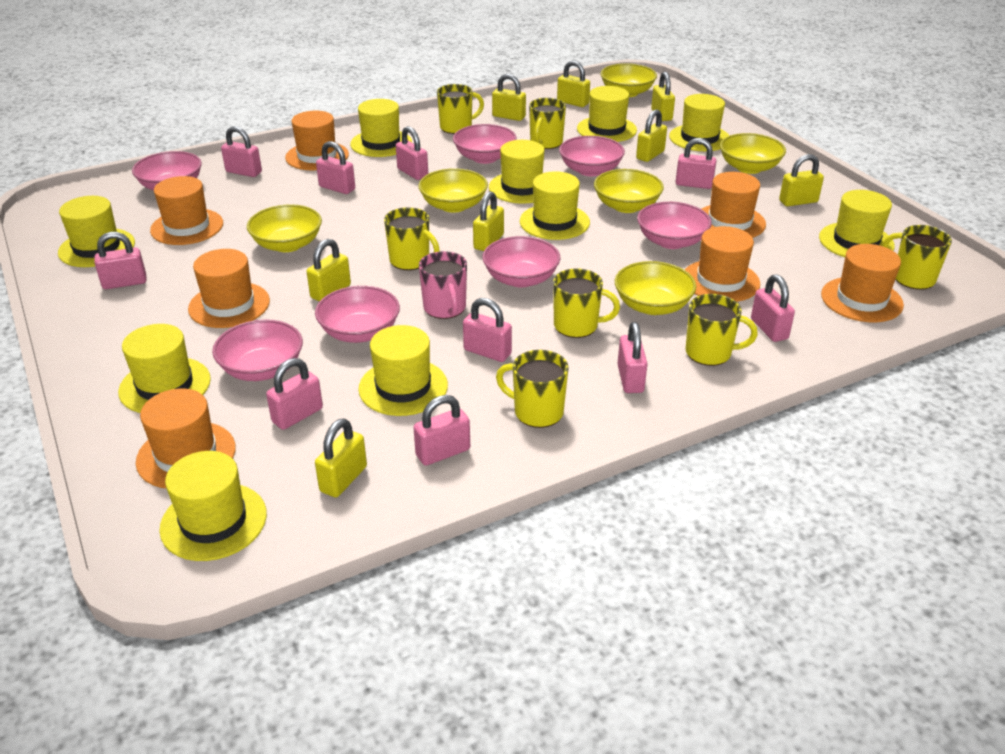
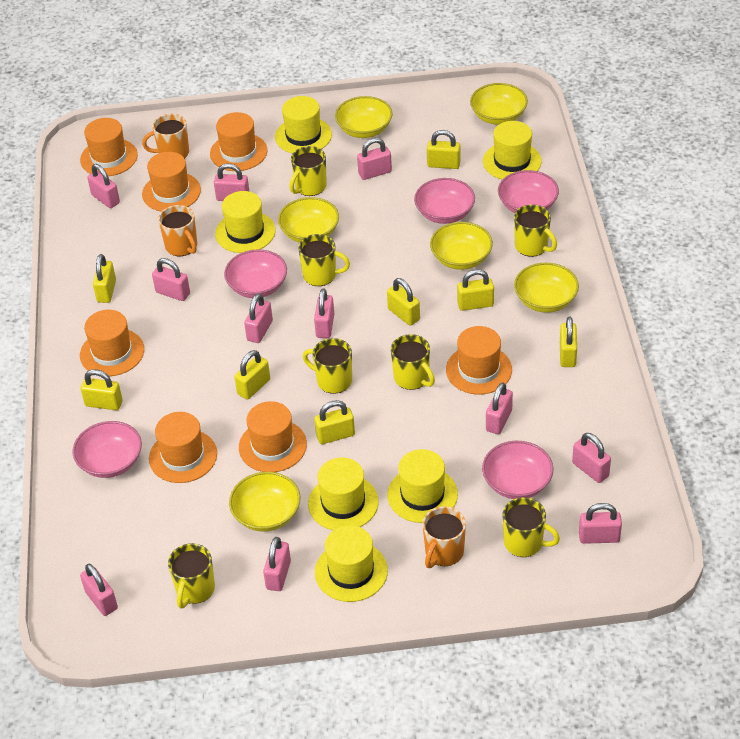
orange mug: none = 0 -> [142,114,189,159] [158,205,197,256] [422,506,466,568] = 3
pink bowl: [132,151,202,190] [212,320,303,381] [315,286,400,343] [453,124,517,164] [482,236,560,287] [559,136,625,176] [637,202,712,249] = 7 -> [73,421,142,478] [224,249,287,298] [414,178,475,224] [482,441,553,499] [498,170,559,213] = 5
pink mug: [419,251,467,319] = 1 -> none = 0
pink padlock: [94,232,146,289] [221,126,262,177] [266,358,323,430] [316,141,355,194] [396,126,428,180] [413,395,470,466] [463,298,512,362] [617,322,648,393] [676,138,717,189] [751,274,795,342] = 10 -> [80,564,118,616] [87,164,120,208] [152,258,190,301] [214,163,250,201] [244,293,273,343] [263,537,291,591] [314,288,334,338] [357,138,392,180] [486,382,513,434] [572,433,611,483] [579,503,622,544] = 11
yellow hat: [58,196,135,267] [118,324,211,413] [159,451,267,561] [350,99,412,157] [358,325,448,416] [489,140,545,204] [520,171,590,240] [577,86,637,142] [669,94,730,151] [819,190,895,257] = 10 -> [215,191,276,253] [275,96,332,153] [308,458,379,530] [315,525,388,602] [387,449,458,523] [483,121,542,179] = 6

